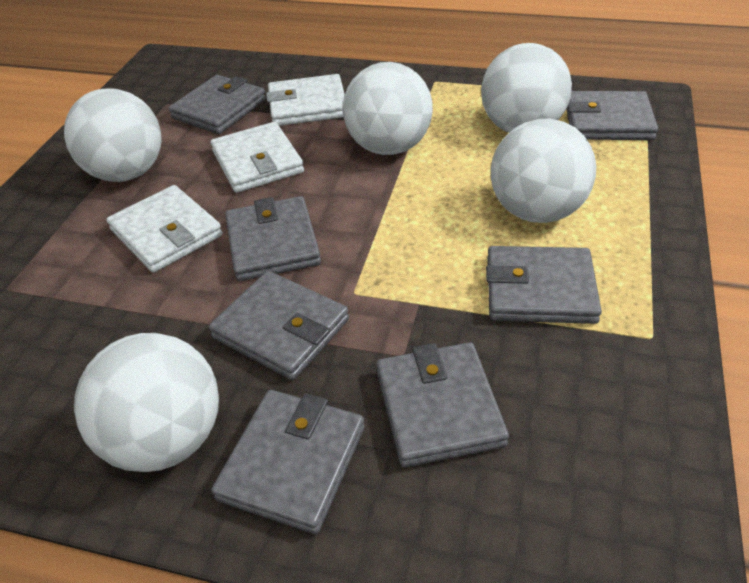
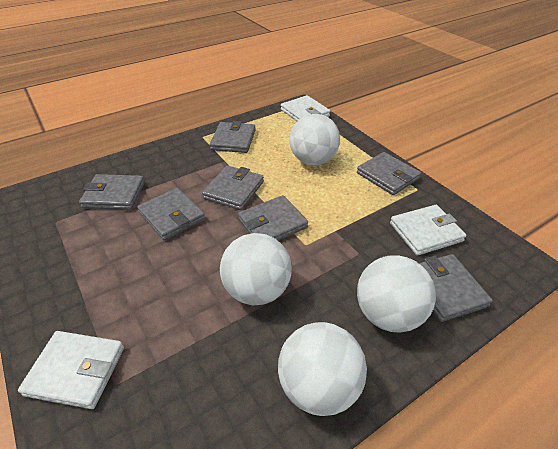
white ball: [64,88,161,182] [74,333,219,472] [343,62,433,155] [481,43,572,133] [491,119,596,223] = 5 -> [220,233,292,305] [278,322,367,416] [290,114,340,165] [357,255,436,333] = 4

